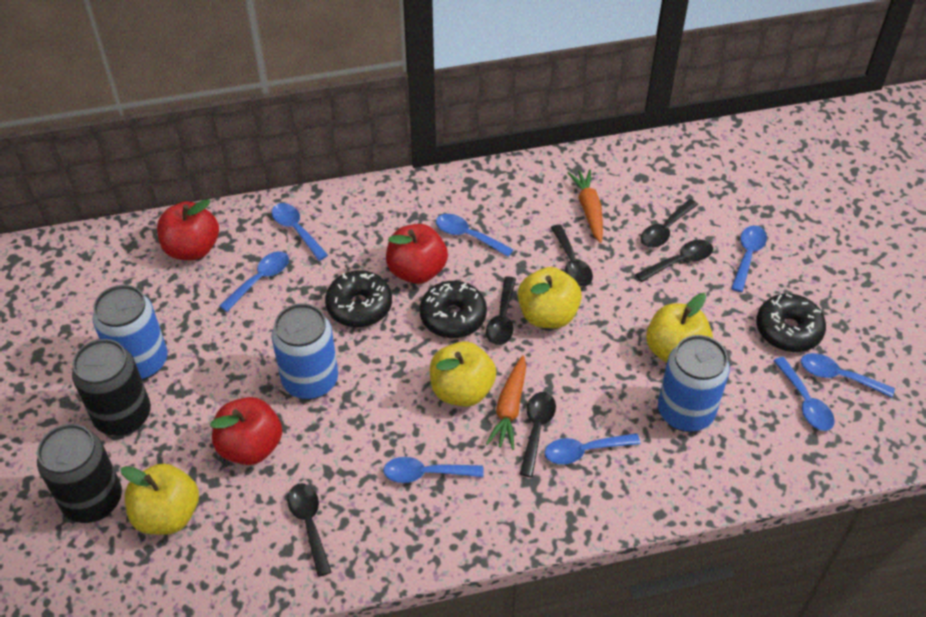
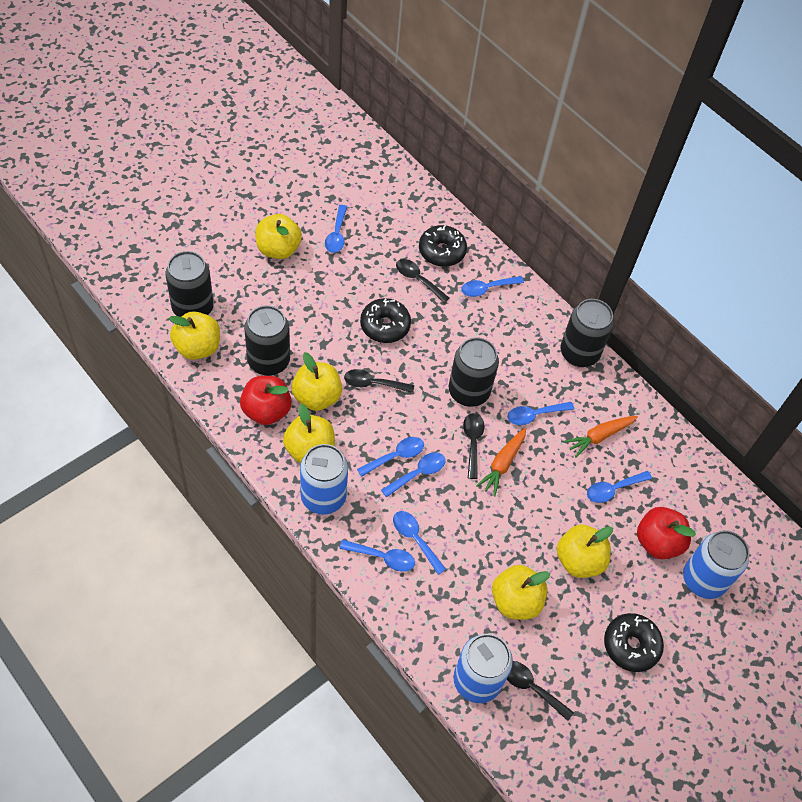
black can: [37,424,122,523] [72,339,151,436] = 2 -> [166,251,214,317] [244,305,290,376] [449,337,499,407] [560,299,614,367] = 4
black spoon: [287,483,331,577] [486,276,516,345] [520,392,556,477] [551,224,593,287] [636,240,713,282] [641,199,698,248] = 6 -> [344,369,414,393] [396,259,450,303] [463,413,485,479] [507,661,574,721] = 4
red apple: [157,199,219,260] [210,397,282,465] [386,224,448,284] = 3 -> [240,376,292,425] [637,507,696,559] = 2
yellow apple: [121,464,199,535] [430,341,497,407] [518,267,582,328] [646,293,713,363] = 4 -> [169,311,220,360] [255,214,302,259] [283,404,335,463] [292,352,342,411] [492,565,550,620] [557,525,613,578] = 6

